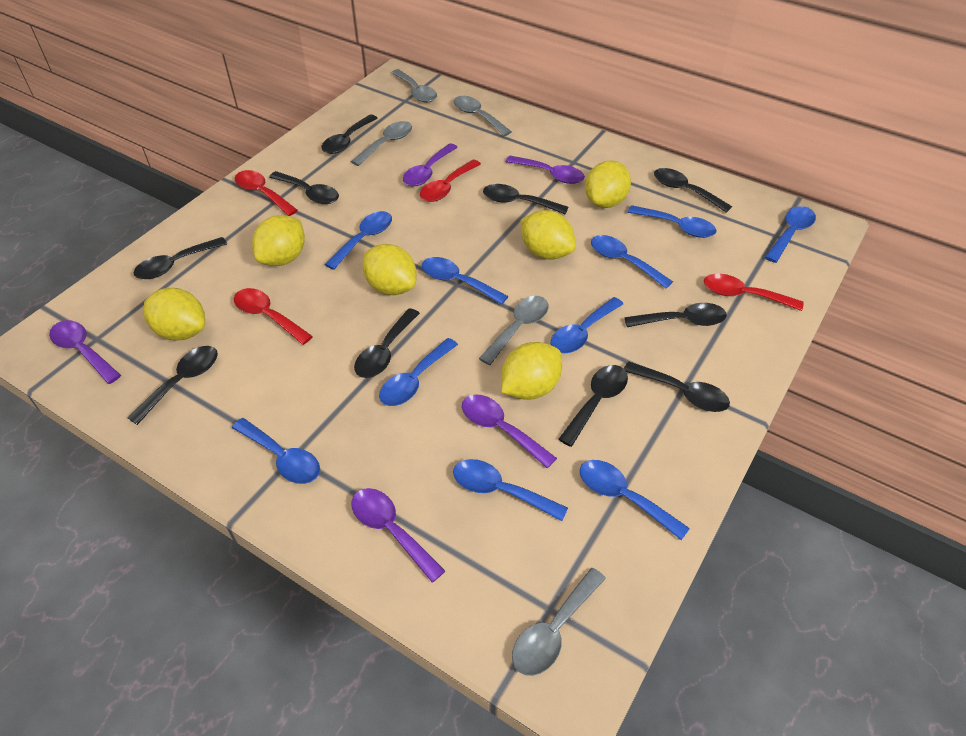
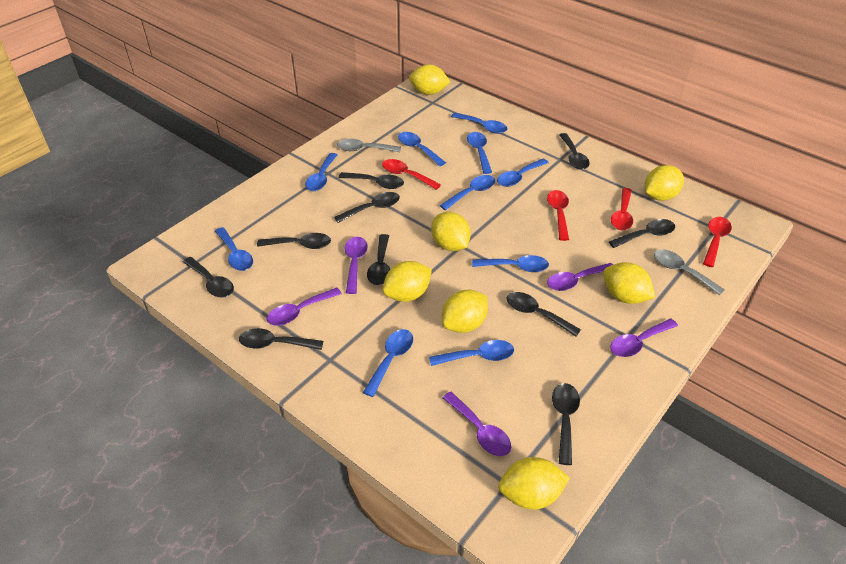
grey spoon: [351,121,412,166] [391,69,437,102] [454,96,512,136] [479,296,549,365] [512,568,606,676] = 5 -> [337,139,401,152] [654,249,725,296] = 2
yellow lemon: [143,288,205,340] [252,215,305,266] [362,244,417,295] [501,342,562,400] [521,210,576,259] [585,160,631,208] = 6 -> [382,261,432,302] [409,64,451,95] [431,212,471,251] [442,289,488,333] [498,457,570,510] [603,262,655,304] [645,165,684,201] = 7

